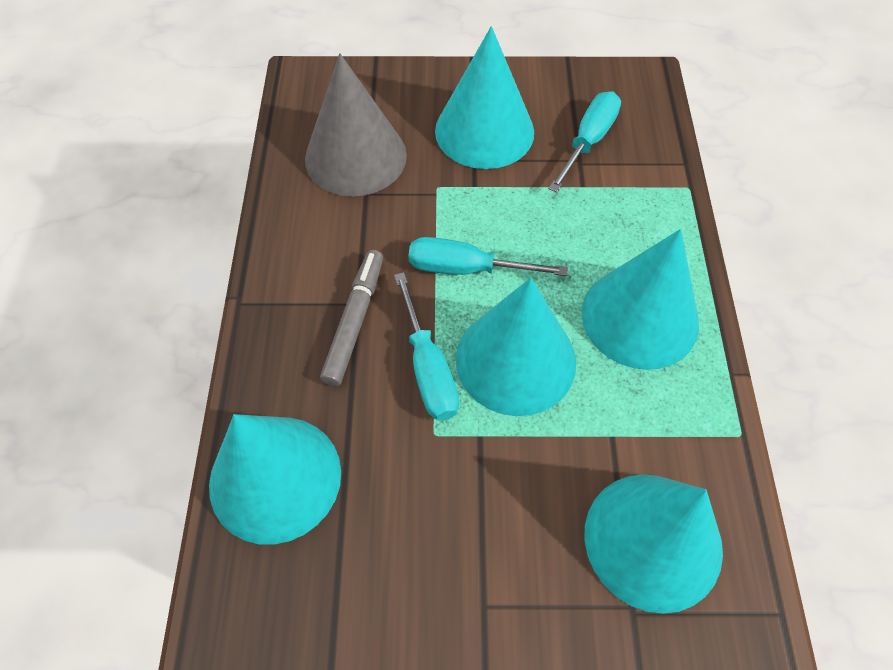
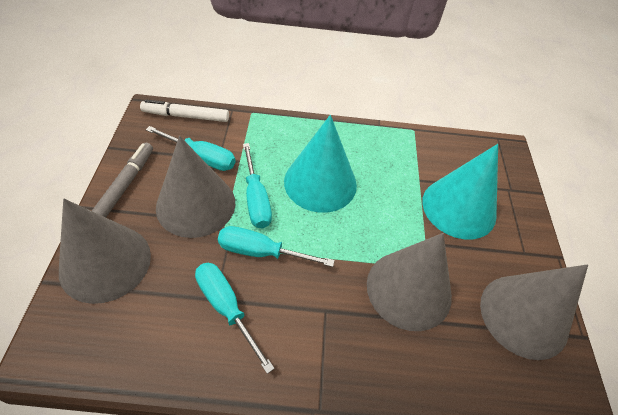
grey cone: [305,53,407,197] = 1 -> [59,199,151,304] [156,136,235,238] [367,233,452,331] [480,264,588,360] = 4
turquoise cone: [209,414,341,545] [435,26,534,169] [456,278,576,416] [582,229,699,370] [584,474,723,614] = 5 -> [284,115,357,213] [422,144,498,239] = 2
turquoise screwdriver: [394,272,459,420] [408,237,568,276] [549,92,621,192] = 3 -> [146,126,236,171] [195,263,275,374] [218,226,335,267] [243,143,272,228] = 4
white marker: none = 0 -> [140,99,229,122] = 1

